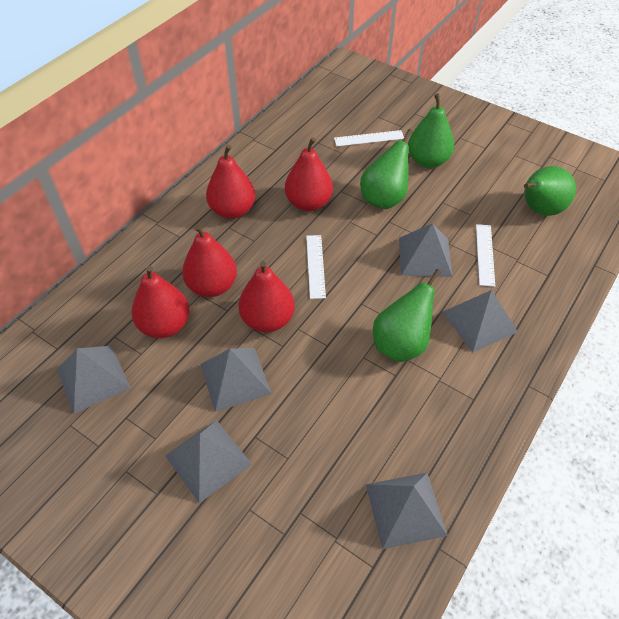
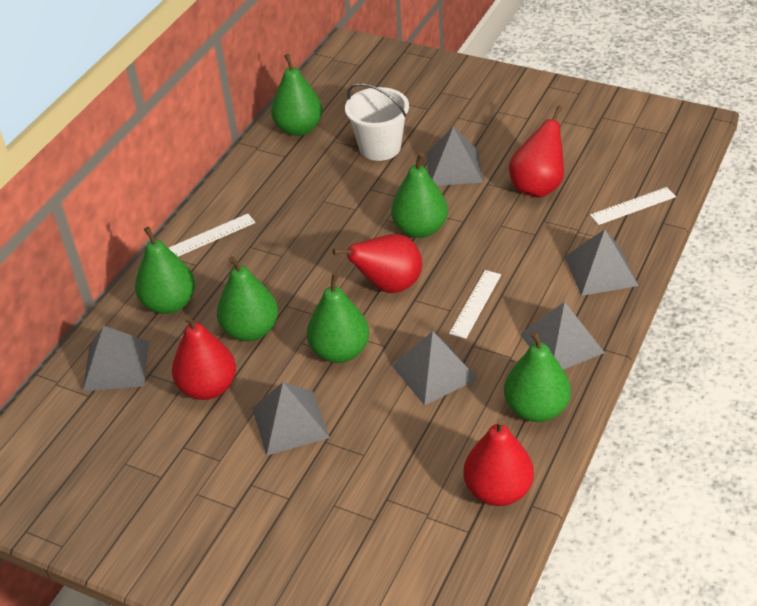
green pear: [360,129,413,209] [373,269,441,362] [408,94,454,168] [524,166,576,216] = 4 -> [135,227,195,314] [217,256,278,341] [271,54,323,136] [307,273,370,363] [391,153,448,238] [504,331,571,422] = 6
red pear: [132,266,190,338] [182,225,237,297] [206,145,255,219] [238,261,295,332] [285,137,333,211] = 5 -> [172,315,236,400] [333,234,422,293] [463,418,534,506] [509,105,564,197] = 4
white bucket: none = 0 -> [345,83,409,161] = 1

